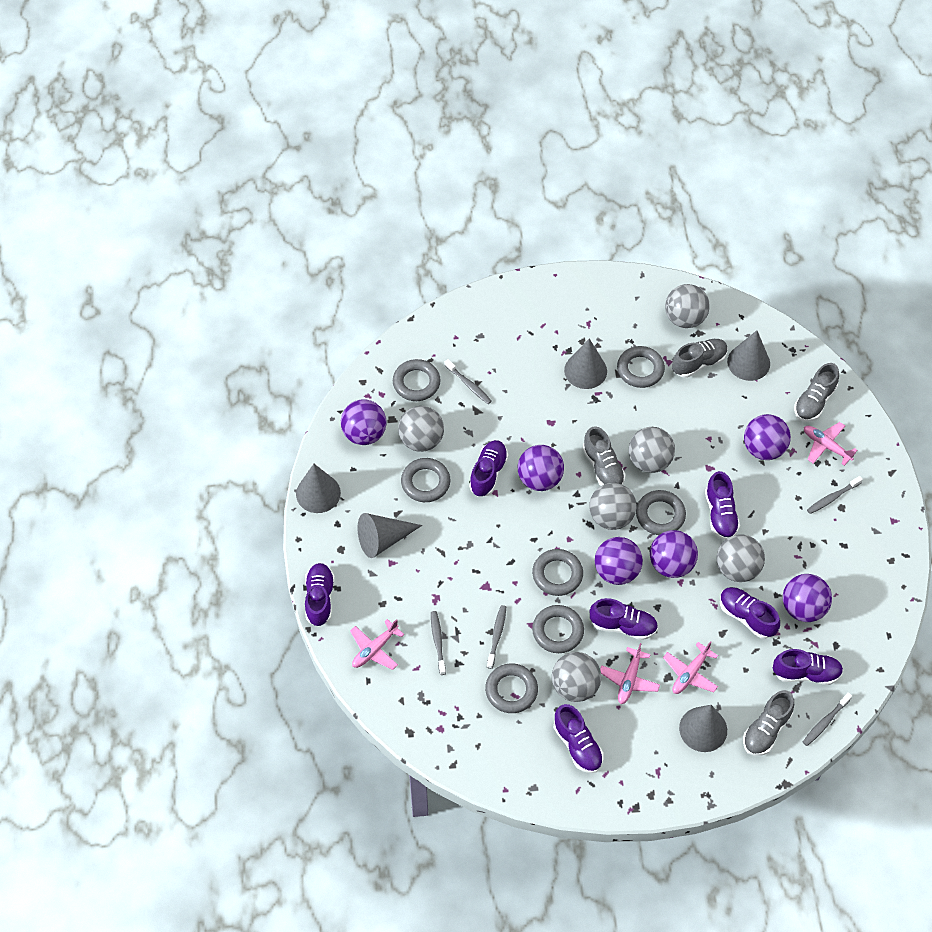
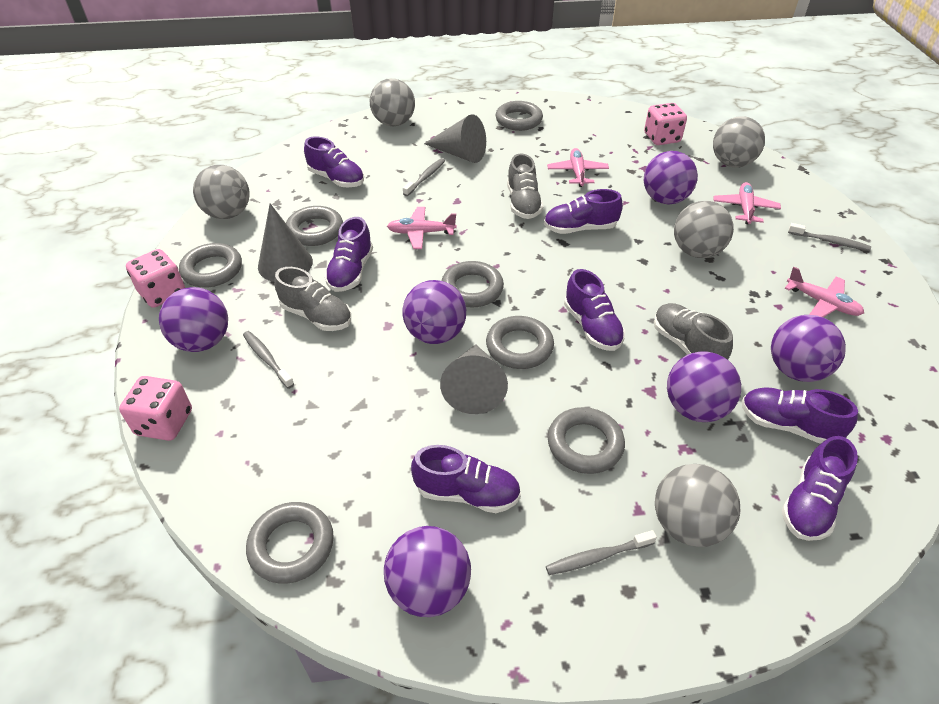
grey ball: [398,406,444,452] [552,652,601,702] [590,483,636,530] [628,427,675,473] [665,284,710,328] [717,534,765,582] = 6 -> [193,165,249,219] [370,78,415,126] [655,464,740,547] [674,201,734,258] [713,116,765,167] = 5
grey cone: [296,464,341,513] [358,513,422,558] [564,338,607,389] [679,705,727,752] [727,330,770,381] = 5 -> [258,204,313,282] [424,114,486,163] [440,344,508,414] = 3
grey shoe: [583,426,626,486] [672,339,728,378] [743,690,794,756] [794,363,839,422] = 4 -> [274,267,351,331] [507,153,543,219] [654,303,733,360] = 3
grey toothbrush: [431,611,446,675] [444,359,492,404] [487,605,506,669] [803,693,852,746] [807,476,863,514] = 5 -> [243,331,294,388] [403,158,445,196] [546,530,657,575] [788,223,871,251] = 4
pink dice: none = 0 -> [119,376,192,441] [126,249,185,308] [644,103,687,145] = 3

